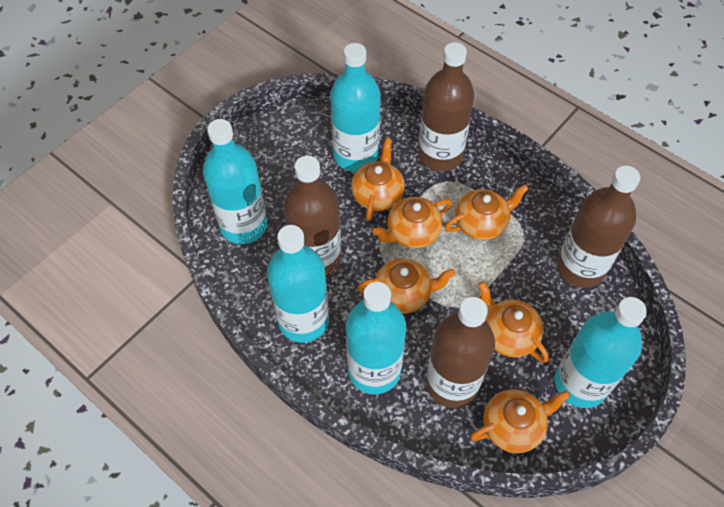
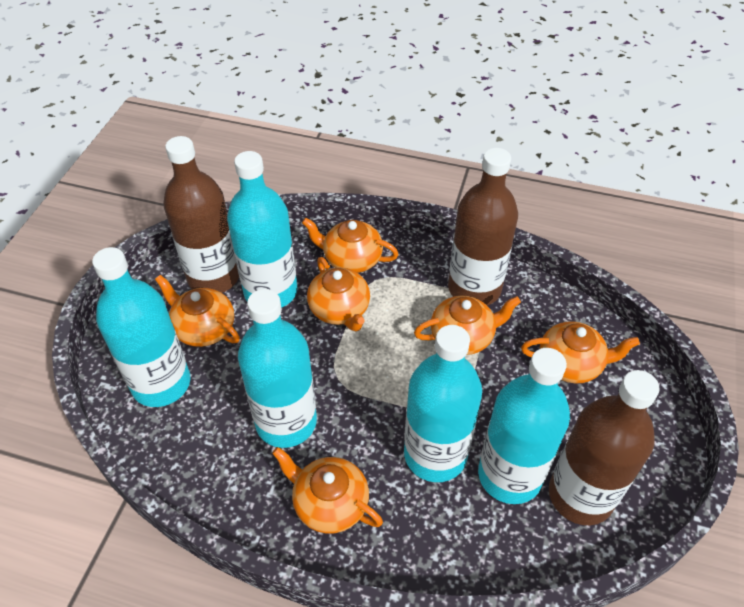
brown bottle: [284,156,341,277] [418,42,474,171] [426,297,495,408] [557,166,640,288] = 4 -> [163,136,239,293] [448,148,518,306] [549,370,660,525] = 3

